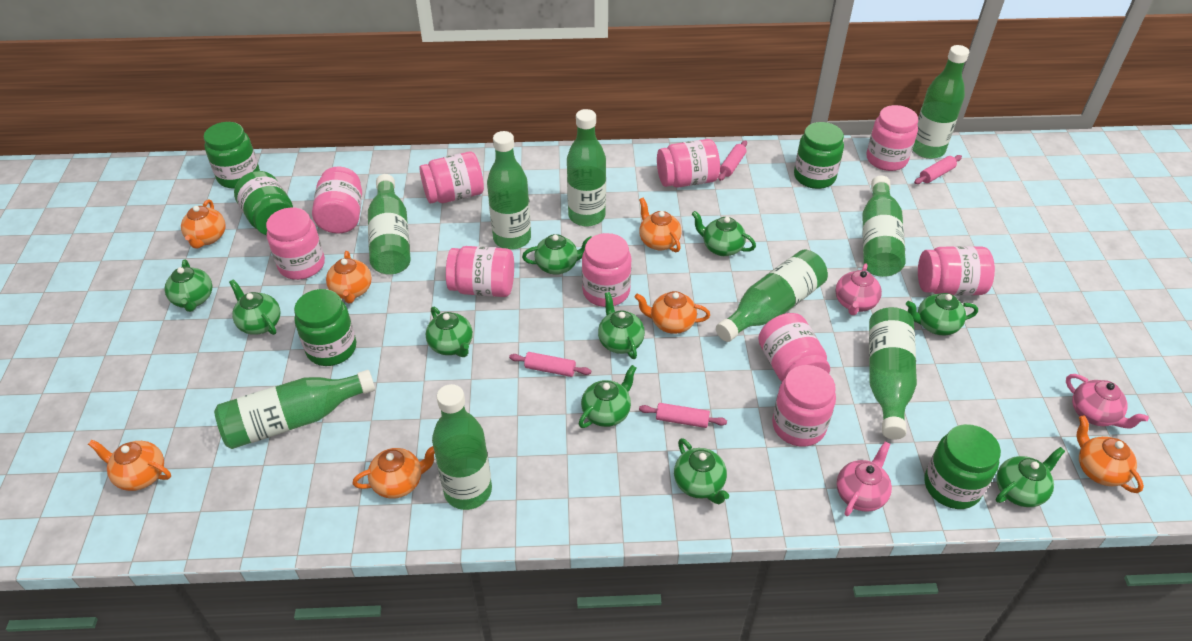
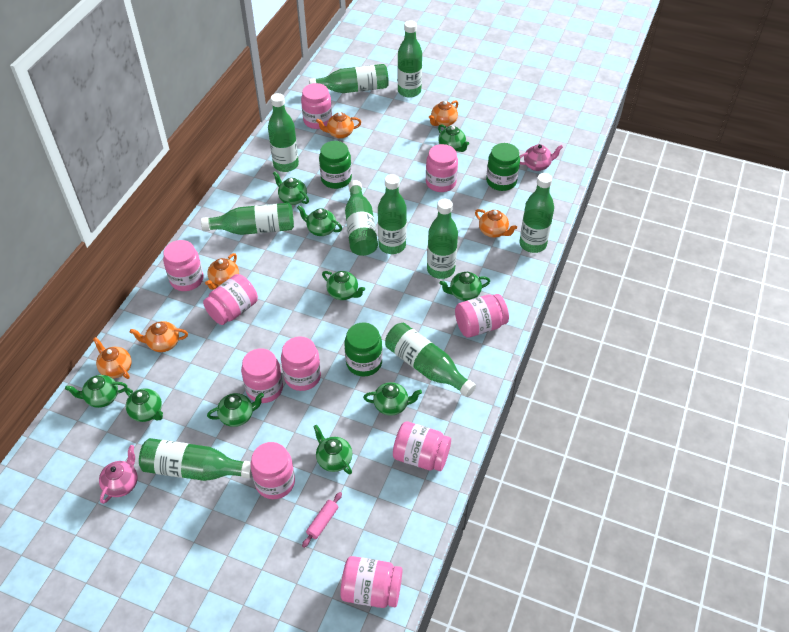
green bottle: [214,370,375,449] [368,174,411,275] [432,384,492,510] [487,131,531,250] [567,109,606,227] [716,249,828,342] [862,175,906,277] [869,307,917,440] [913,45,969,159] = 9 -> [139,438,252,481] [201,203,294,235] [268,93,299,172] [309,64,389,93] [345,180,378,256] [378,174,407,254] [385,323,476,397] [397,20,422,98] [427,199,458,279] [519,173,554,253] = 10
green jar: [204,122,260,189] [234,171,293,235] [294,289,356,366] [794,122,844,189] [925,424,1001,509] = 5 -> [319,141,352,189] [344,323,383,376] [486,143,520,191] = 3
orange teapot: [88,440,171,491] [181,199,226,248] [326,251,372,303] [353,446,435,499] [635,291,710,334] [639,198,682,252] [1076,415,1144,493] = 7 -> [93,337,132,379] [130,321,188,352] [205,253,239,290] [316,112,361,139] [429,100,458,127] [475,209,517,238] = 6
pink rolling pin: [509,352,591,377] [639,403,727,428] [718,140,747,181] [914,155,962,184] = 4 -> [302,492,342,548] = 1
pink teapot: [835,263,882,315] [837,441,892,516] [1066,374,1149,428] = 3 -> [99,445,137,504] [519,144,563,171] = 2

